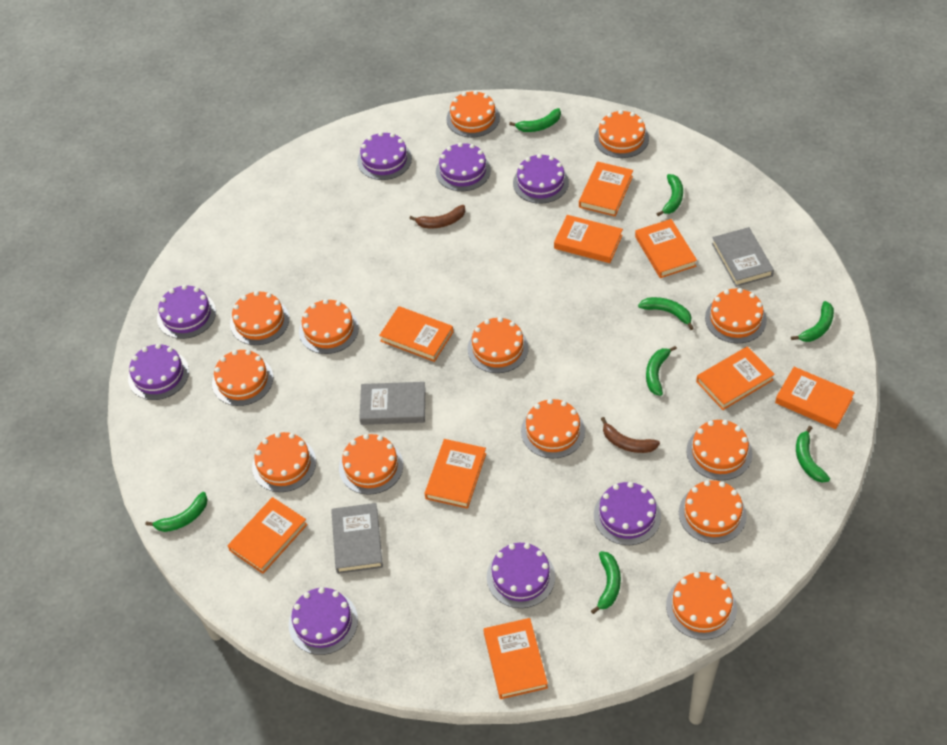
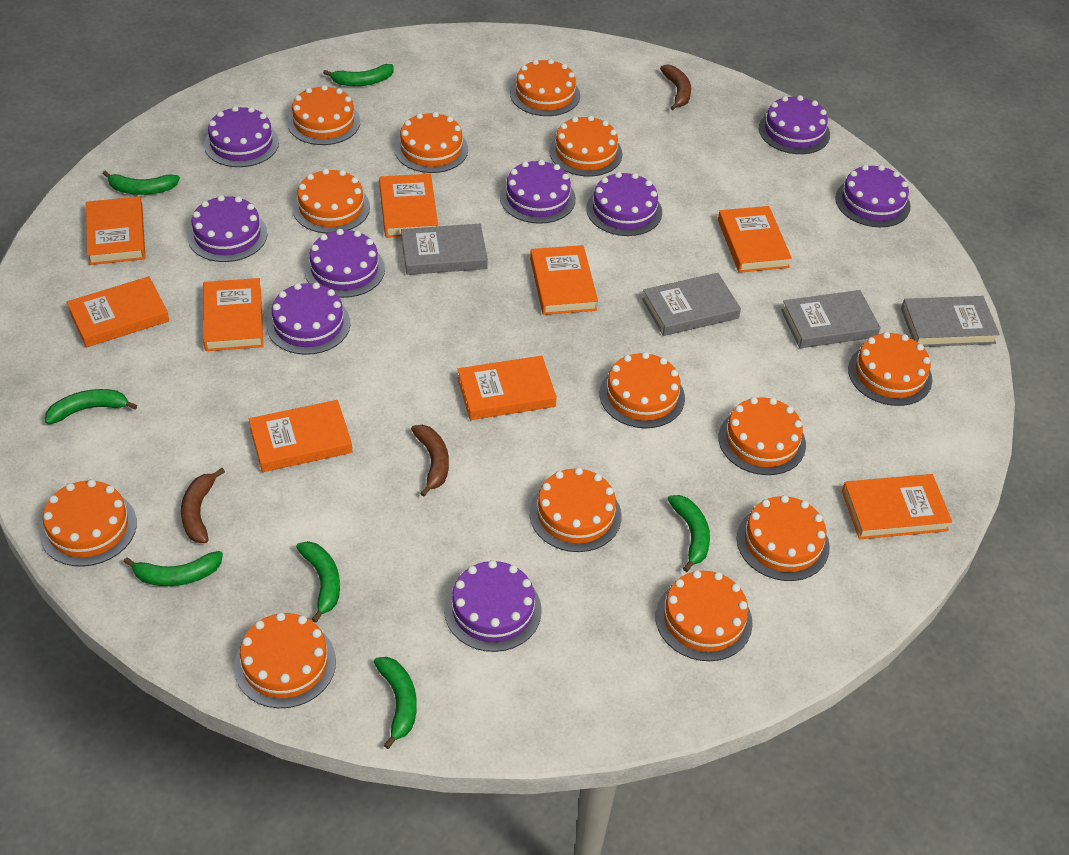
brown banana: [409,205,465,228] [601,417,660,453] = 2 -> [181,468,225,543] [411,425,449,497] [660,64,691,110] = 3
green banana: [145,492,207,532] [509,108,561,132] [591,551,621,614] [638,297,694,330] [646,346,677,396] [657,174,683,216] [791,301,834,342] [796,426,830,482] = 8 -> [45,389,137,424] [102,171,180,195] [124,551,223,586] [296,541,340,623] [323,64,394,86] [374,657,417,749] [668,495,710,572] = 7
grey book: [331,503,383,574] [359,382,425,425] [712,227,774,287] = 3 -> [401,224,488,275] [642,273,741,336] [781,290,881,348] [901,296,1000,347] = 4
purple cake: [128,344,189,400] [157,285,216,339] [289,587,358,655] [357,132,412,180] [436,143,491,191] [487,543,555,608] [513,154,569,204] [594,482,661,545] = 8 -> [188,195,268,262] [204,106,279,167] [267,282,350,355] [304,229,385,298] [444,560,542,652] [500,159,576,224] [586,172,662,236] [759,95,830,154] [835,165,911,227] = 9

